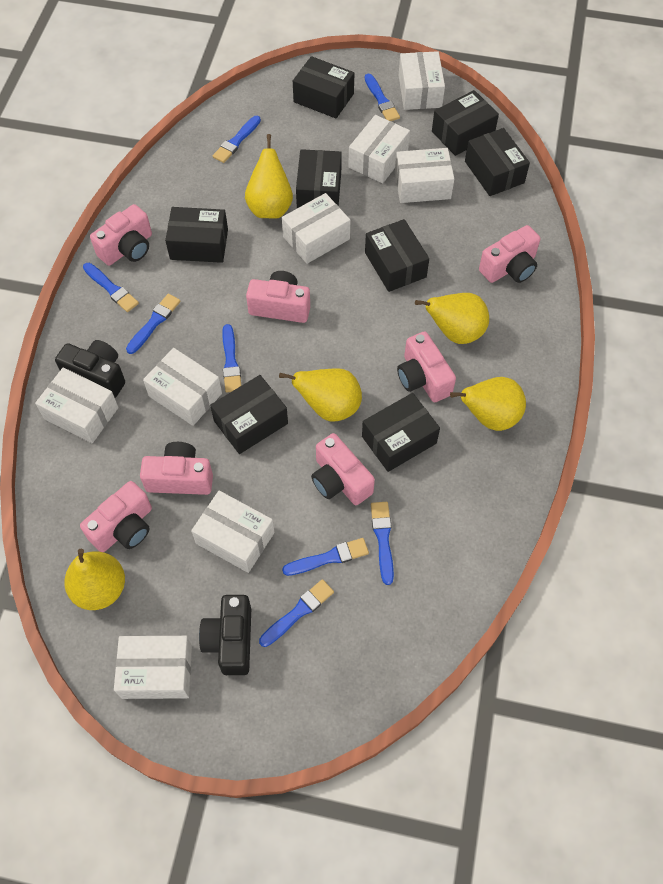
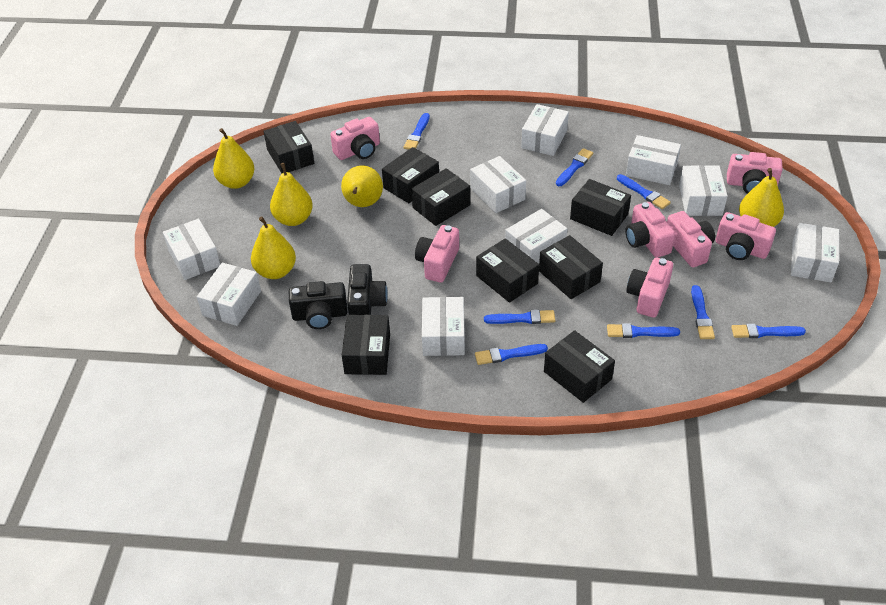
white box: [35,367,119,443] [114,636,192,699] [143,348,222,426] [191,491,275,573] [282,193,350,264] [348,115,410,183] [395,148,454,203] [399,51,445,110] = 8 -> [163,219,220,280] [197,263,261,326] [422,297,465,356] [470,156,526,213] [505,209,567,264] [521,104,569,156] [626,135,681,185] [679,165,728,216] [791,223,839,282] = 9

